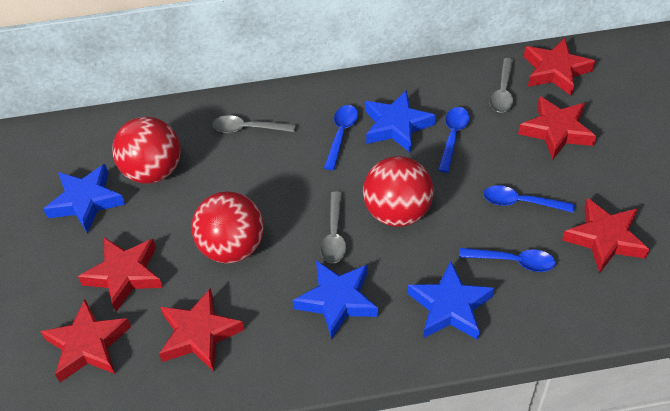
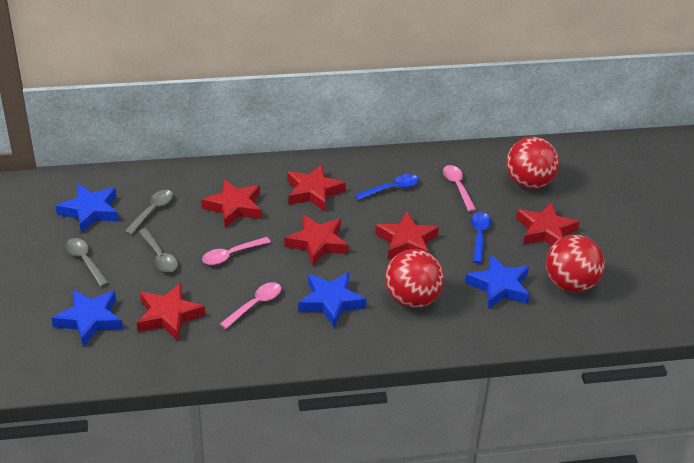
blue spoon: [324,105,358,170] [438,107,469,173] [459,248,556,272] [483,185,575,213] = 4 -> [355,174,419,200] [471,212,491,263] = 2
pink spoon: none = 0 -> [202,237,271,265] [220,282,281,329] [443,165,476,212] = 3

